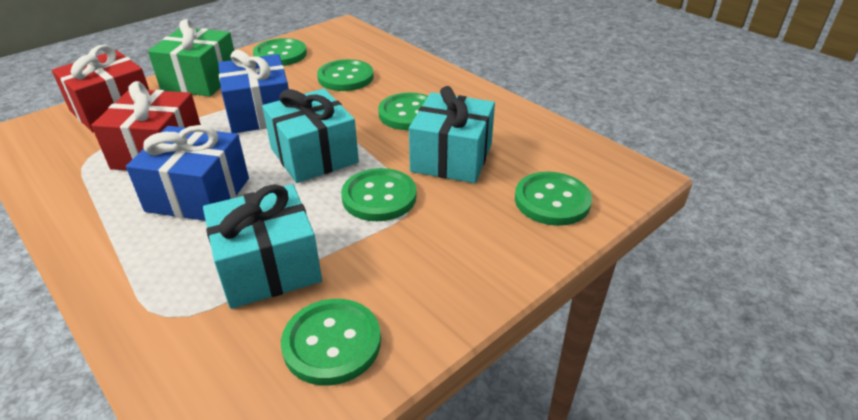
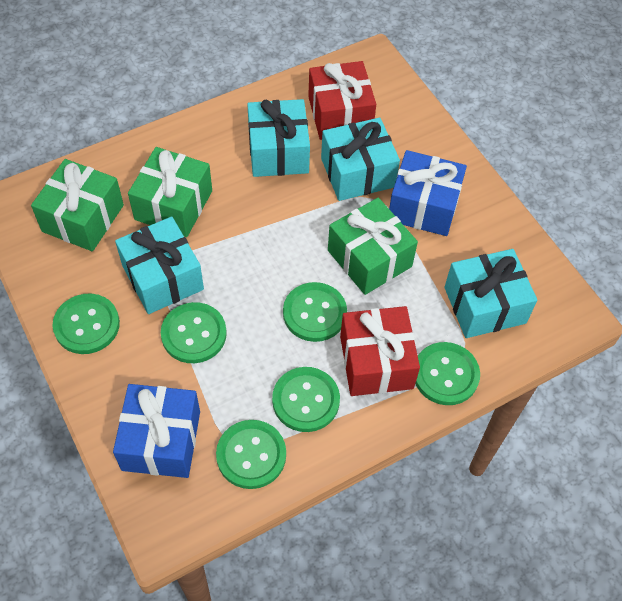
green gift: [148,19,234,97] = 1 -> [31,159,124,251] [128,147,212,237] [328,198,418,295] = 3
turquoise gift: [203,184,322,309] [262,89,359,183] [409,86,495,183] = 3 -> [115,217,204,314] [247,99,310,177] [321,118,400,201] [444,249,537,338] = 4

